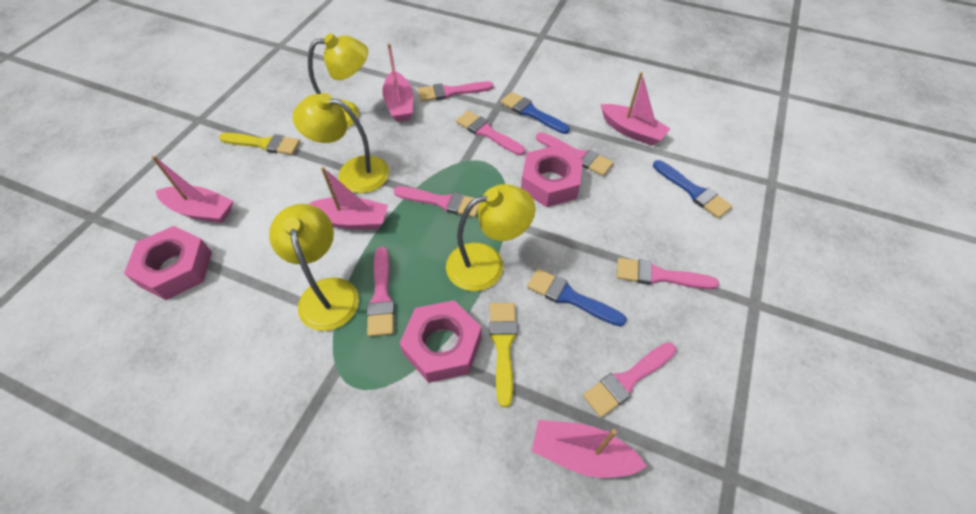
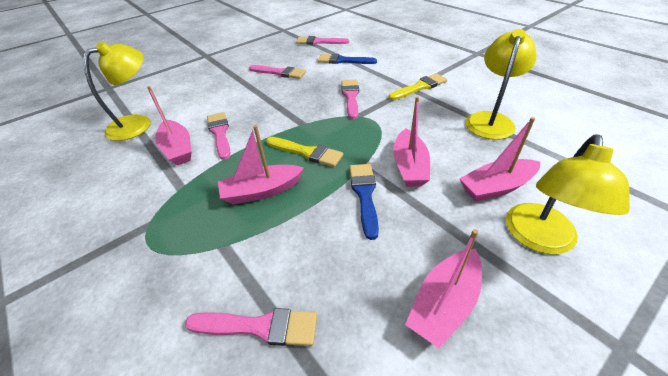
blue brush: [501,92,570,134] [527,269,627,327] [653,160,732,218] = 3 -> [318,54,377,64] [350,164,379,240] = 2
pink brush: [367,247,394,337] [393,186,479,217] [418,81,494,102] [456,111,525,156] [536,132,613,176] [583,342,676,418] [617,258,719,289] = 7 -> [185,308,317,346] [207,112,231,160] [249,65,306,79] [296,36,349,45] [341,80,359,119] = 5
pink nut: [124,226,212,300] [399,300,482,383] [521,145,583,207] = 3 -> none = 0
yellow lamp: [269,204,359,331] [292,93,389,193] [308,33,368,128] [446,184,535,291] = 4 -> [83,41,151,141] [466,29,536,140] [506,135,630,254] = 3

